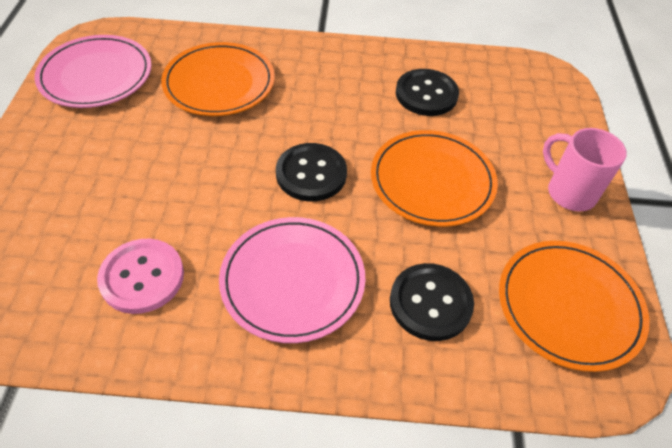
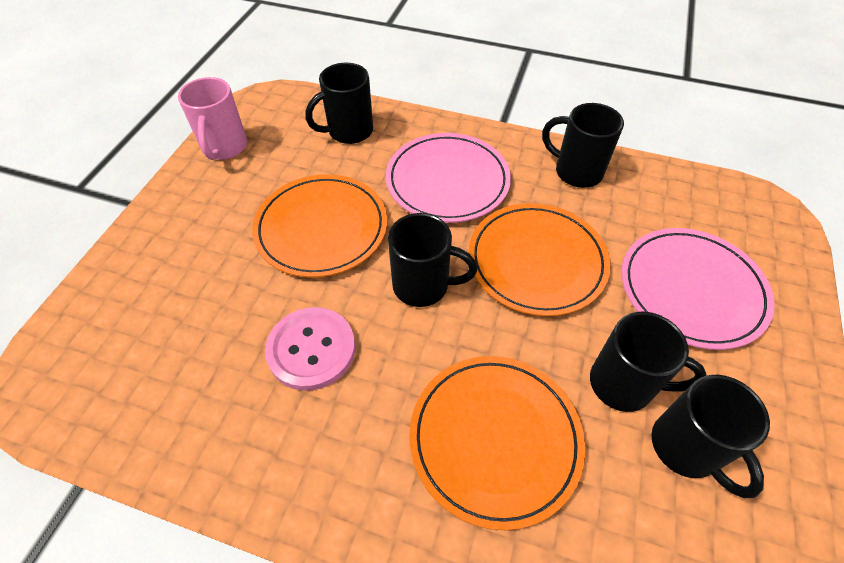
black button: [276,143,347,202] [390,263,474,341] [396,69,459,116] = 3 -> none = 0
black mug: none = 0 -> [305,63,373,144] [388,213,477,307] [542,103,624,188] [590,312,707,412] [651,375,770,498] = 5

